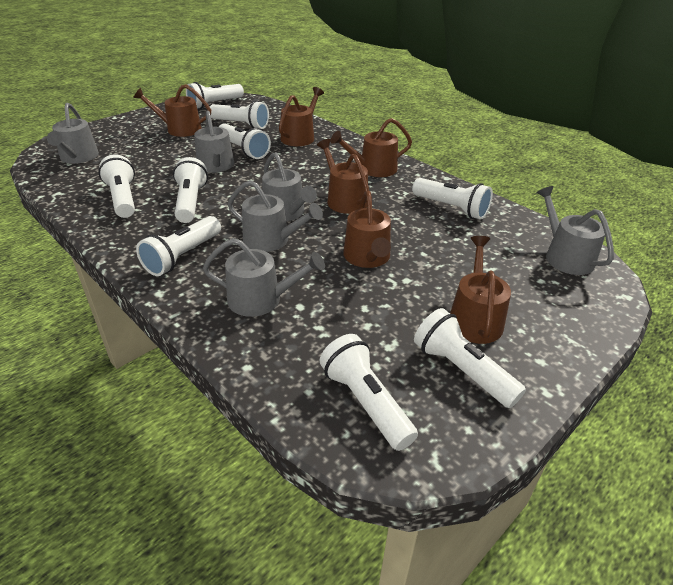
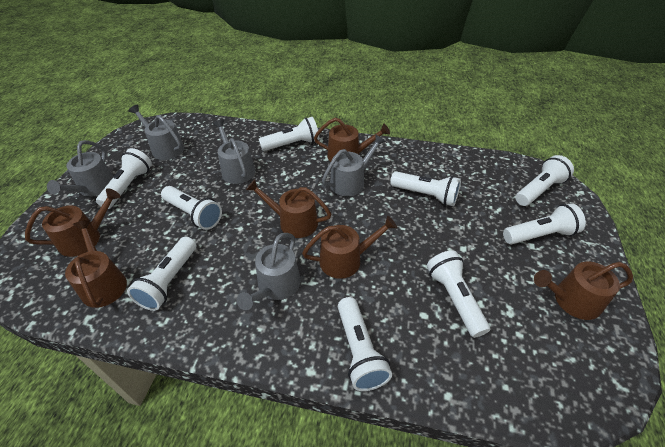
grey watering can: [47,103,99,164] [194,111,234,172] [203,238,325,317] [228,180,323,252] [262,152,317,221] [536,186,614,275] = 6 -> [47,140,114,197] [128,104,184,160] [213,119,255,184] [236,233,301,310] [322,135,386,196] = 5

